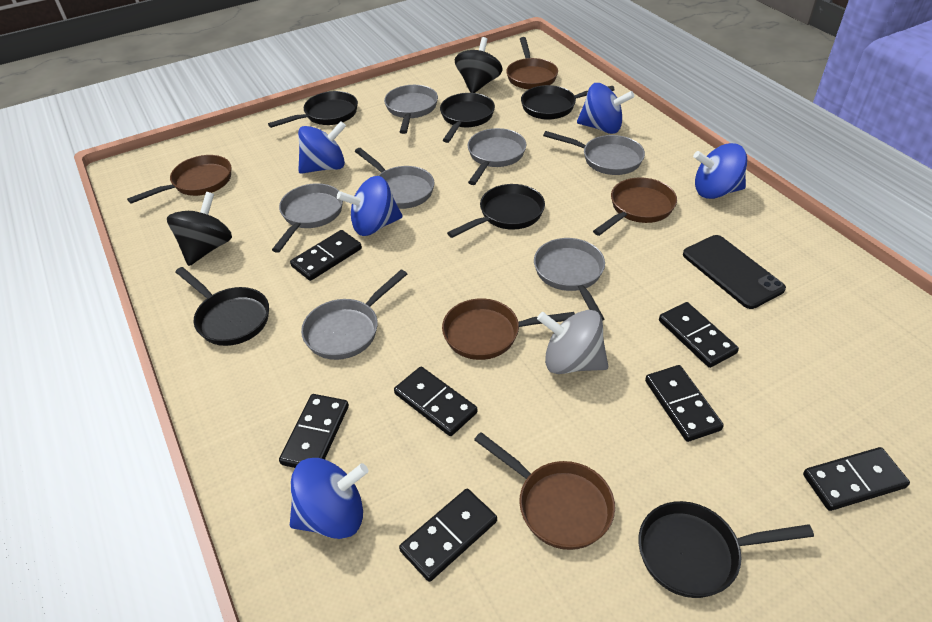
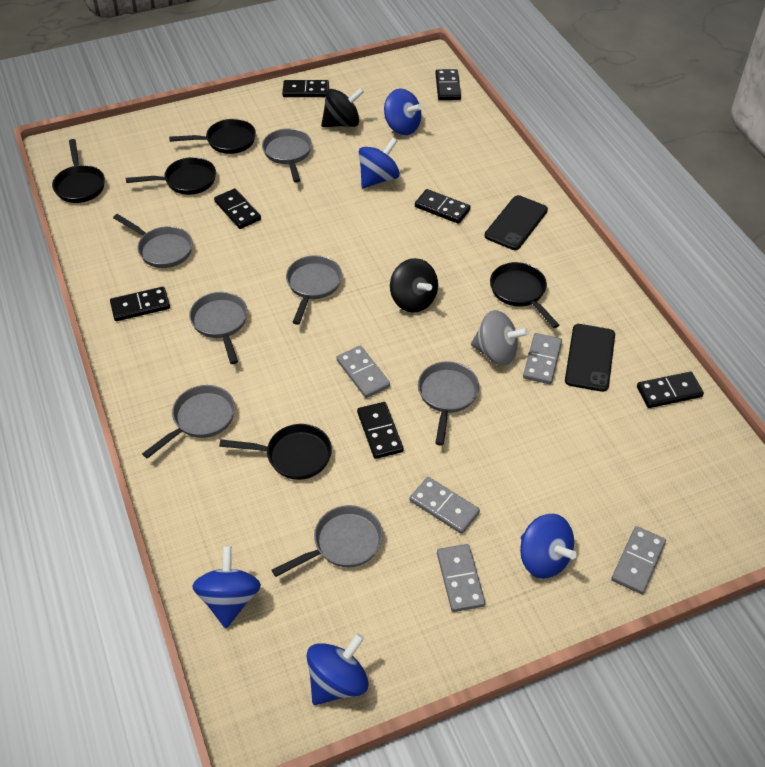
black pan: [176,267,269,346] [268,91,358,128] [440,93,495,143] [447,184,545,238] [521,85,615,120] [638,501,814,598] = 6 -> [52,139,105,203] [126,157,216,195] [169,119,256,154] [219,424,332,480] [490,262,559,328] = 5
black phone: [683,235,786,309] = 1 -> [485,195,548,250] [565,324,615,392] = 2
brown pan: [127,155,231,204] [442,298,575,360] [474,432,615,550] [506,37,558,89] [593,177,677,236] = 5 -> none = 0
grey domino: none = 0 -> [336,346,390,398] [410,477,480,534] [437,544,485,612] [523,333,562,384] [611,526,666,594] = 5

